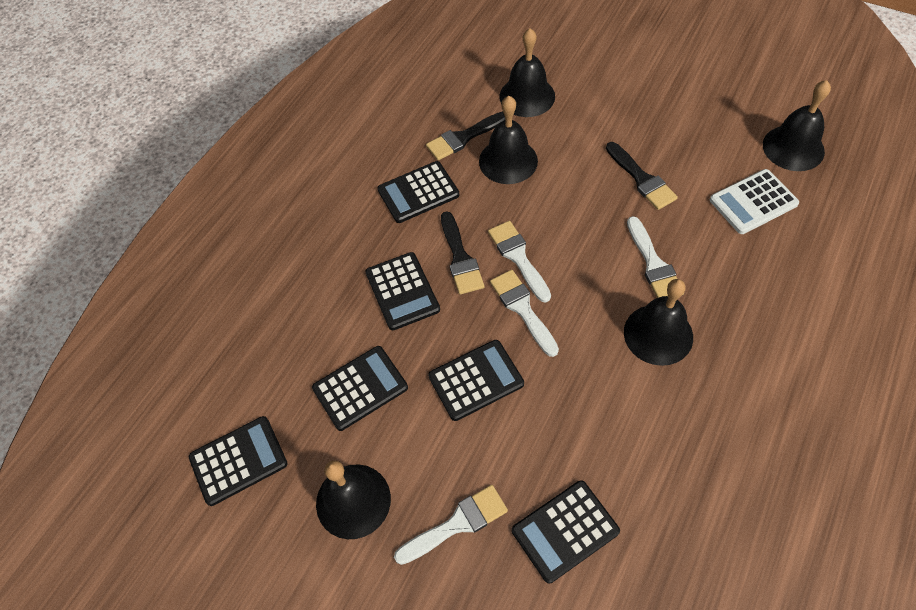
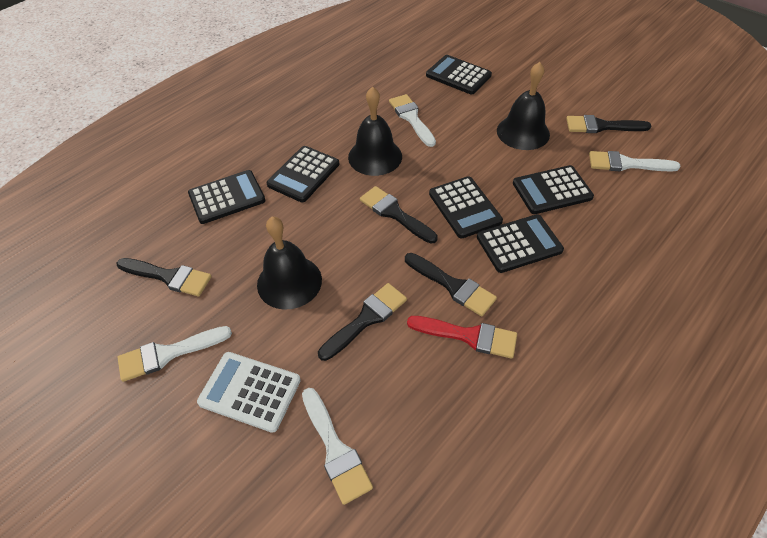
black bell: [316,461,391,539] [479,96,538,184] [499,28,555,117] [624,279,693,366] [763,80,831,171] = 5 -> [257,217,322,310] [348,86,402,176] [497,62,550,150] = 3
black brush: [426,111,505,160] [441,212,484,294] [606,142,678,210] = 3 -> [116,258,212,296] [318,283,407,361] [360,186,438,244] [405,253,497,316] [566,115,651,133] = 5
red brush: none = 0 -> [407,316,517,359] = 1

